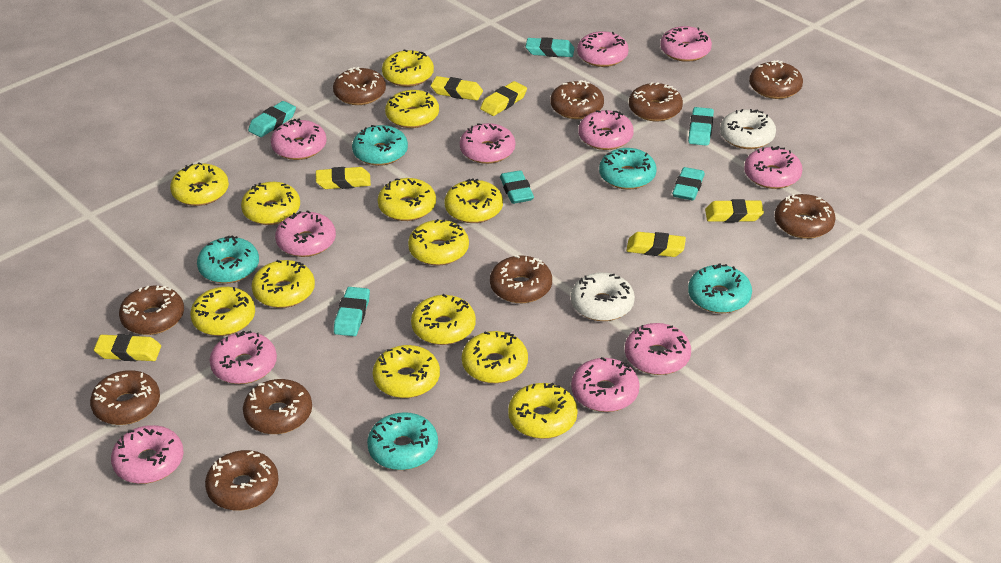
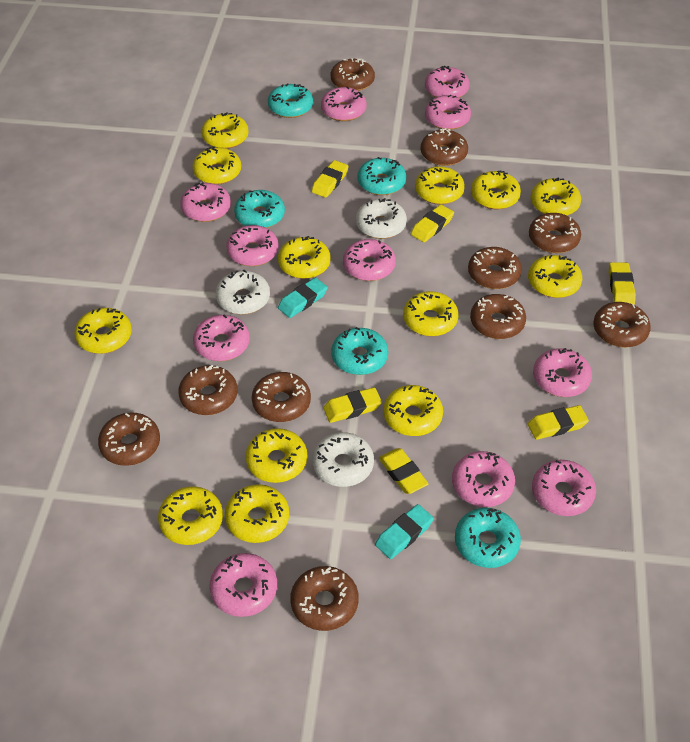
turquoise eraser: [248,101,296,137] [334,287,370,336] [500,170,534,204] [525,37,575,57] [672,167,705,200] [688,107,714,146] = 6 -> [278,277,328,318] [375,504,434,559] = 2
white donut: [571,272,635,321] [720,109,776,149] = 2 -> [216,270,270,315] [312,432,374,487] [356,198,407,239] = 3

